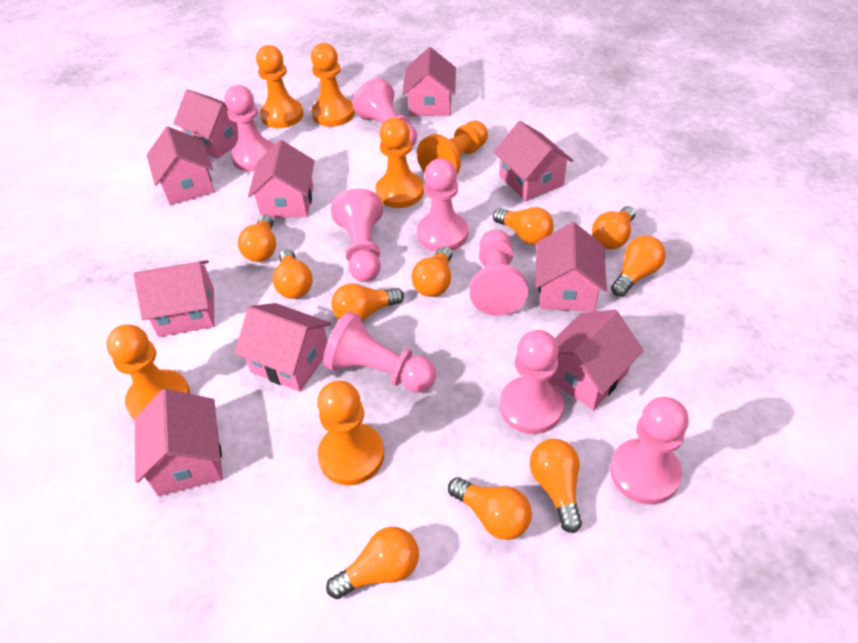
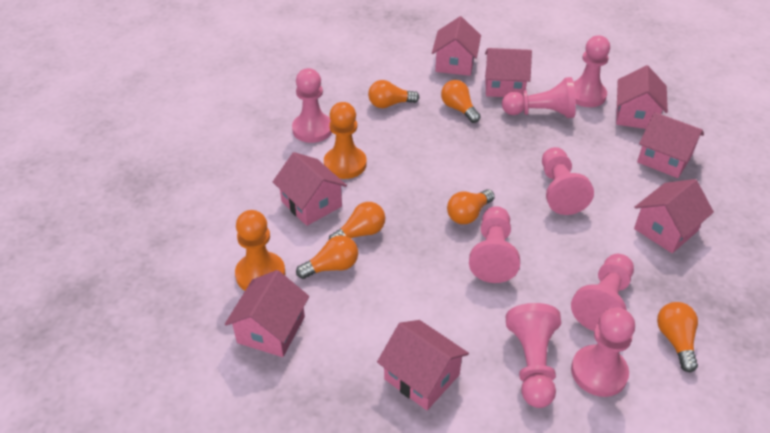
orange light bulb: [238,215,276,262] [273,249,313,299] [326,527,419,599] [331,283,404,322] [412,246,453,297] [448,477,532,540] [493,207,554,245] [530,439,582,533] [592,206,636,250] [611,235,666,297] = 10 -> [296,235,358,279] [329,202,385,240] [368,80,420,108] [441,80,480,123] [447,189,495,224] [657,302,698,372] = 6
orange pawn: [106,324,190,420] [256,45,304,128] [311,43,355,127] [317,381,384,485] [375,118,424,208] [417,121,488,174] = 6 -> [235,210,285,291] [324,102,367,179] = 2
pink house: [133,260,214,337] [135,389,223,496] [146,127,215,205] [173,89,238,159] [235,303,331,392] [248,140,314,218] [402,47,456,116] [494,121,574,201] [535,222,607,312] [548,310,644,410] = 10 -> [225,270,309,357] [273,152,347,226] [377,320,469,410] [432,16,481,76] [485,48,532,97] [616,65,668,129] [634,179,714,253] [637,112,704,178] = 8

